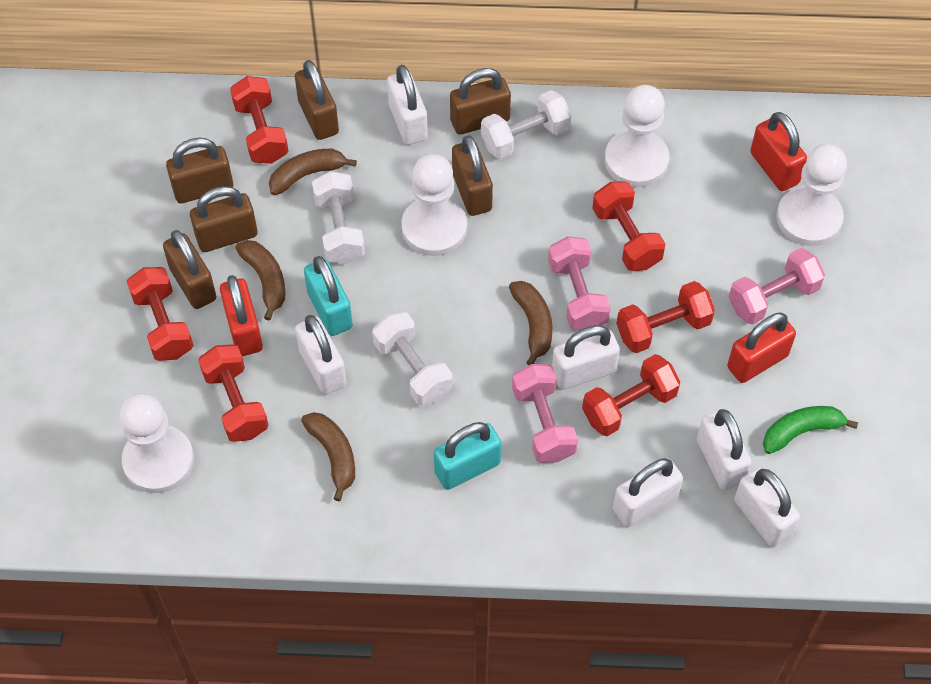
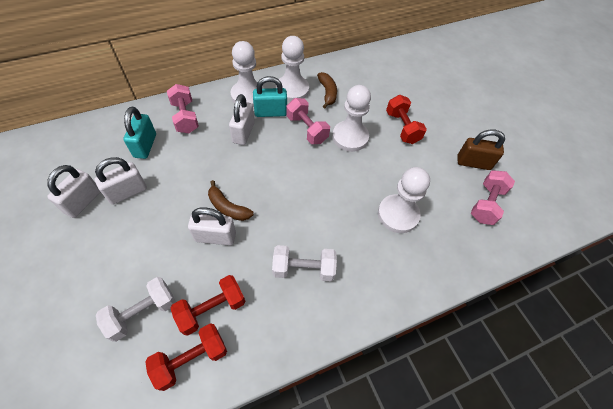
brown banana: [235,240,285,321] [269,149,357,195] [301,412,355,501] [509,281,552,365] = 4 -> [208,180,254,221] [317,72,337,108] = 2
brown padlock: [163,230,217,309] [166,138,233,203] [190,186,258,252] [295,60,339,140] [450,68,511,135] [452,135,493,216] = 6 -> [457,129,505,170] = 1
green banana: [763,406,858,454] = 1 -> none = 0
red dumbbell: [127,267,194,361] [198,344,269,442] [230,76,289,164] [582,354,680,436] [592,182,665,271] [617,281,715,353] = 6 -> [145,323,227,391] [171,275,245,336] [386,95,427,144] = 3
red padlock: [220,275,263,356] [727,312,796,383] [750,112,807,191] = 3 -> none = 0
white dumbbell: [312,171,365,264] [372,312,453,406] [481,90,571,159] = 3 -> [96,277,176,342] [272,245,337,281] = 2
white padlock: [295,315,347,395] [387,65,428,145] [552,325,620,390] [613,458,683,527] [697,409,752,490] [734,468,800,547] = 6 -> [47,165,100,218] [95,157,147,205] [188,207,236,245] [229,94,255,145] = 4

